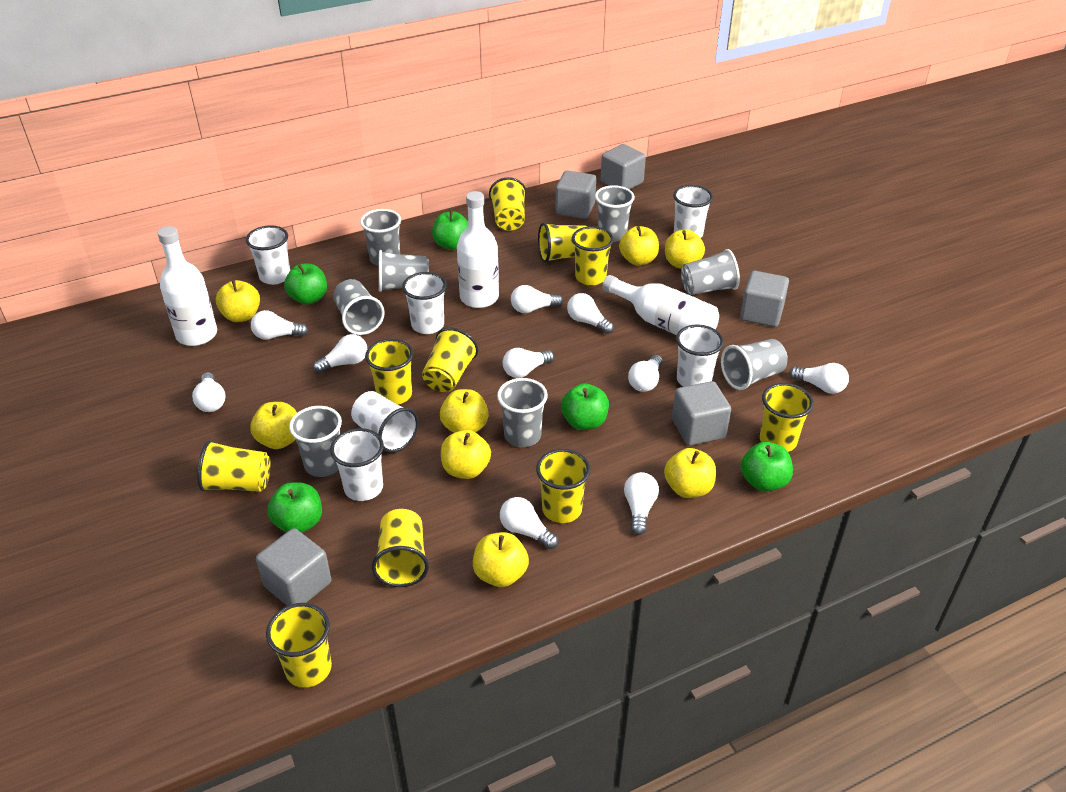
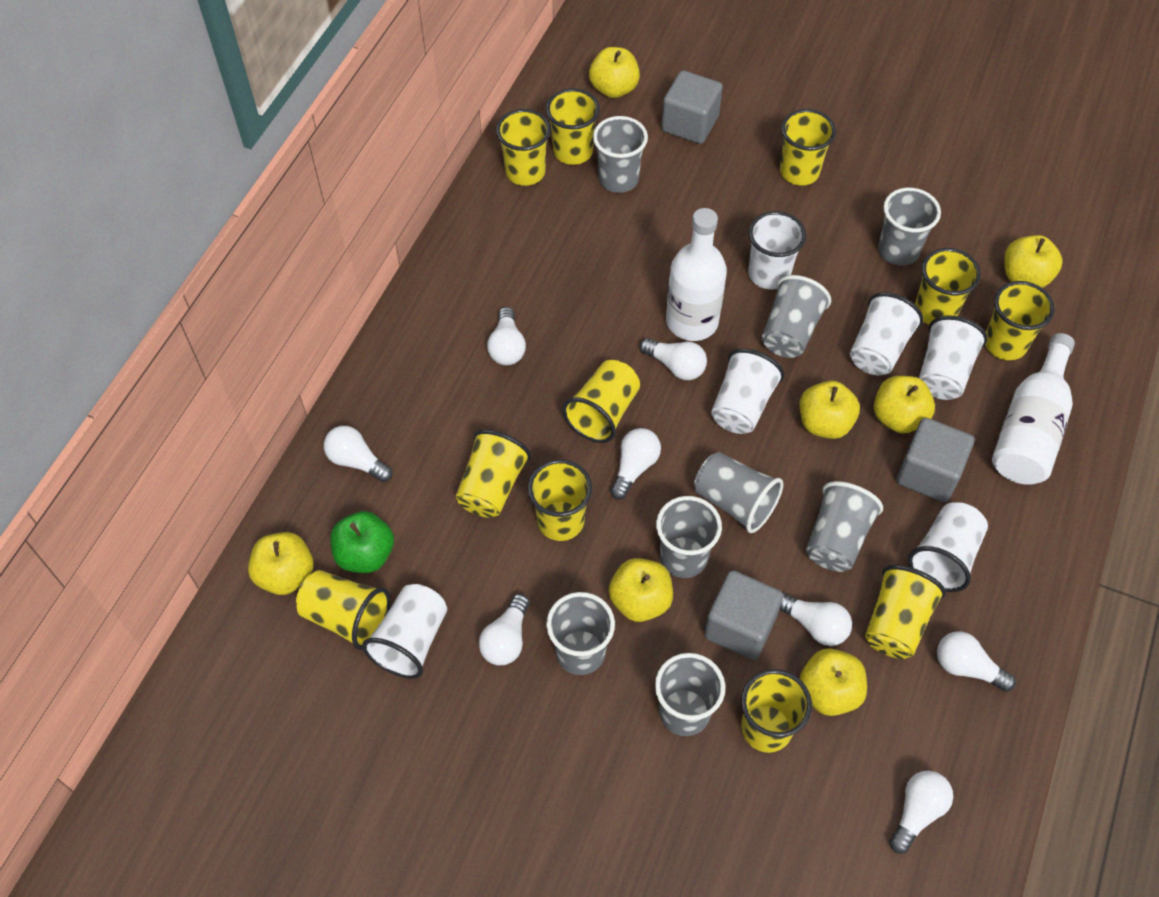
green apple: [267,482,322,533] [284,264,327,305] [432,210,468,250] [561,383,609,430] [741,442,793,492] = 5 -> [330,511,394,573] = 1
grey cube: [256,528,332,606] [555,170,596,219] [601,144,646,189] [672,381,731,446] [740,271,789,327] = 5 -> [661,70,723,144] [704,570,783,660] [896,418,974,502] = 3
white bottle: [157,226,217,346] [457,191,499,308] [602,275,719,335] = 3 -> [666,208,727,341] [992,333,1075,485] = 2
white light bulb: [192,372,225,412] [251,310,308,340] [313,334,367,373] [500,497,558,549] [503,348,554,378] [511,285,563,313] [567,293,614,334] [624,472,659,535] [628,355,663,392] [789,363,849,394] = 10 -> [324,426,392,482] [479,594,529,665] [487,307,526,365] [610,428,661,500] [640,338,707,380] [779,593,852,646] [889,771,953,854] [937,631,1016,692] = 8
yellow apple: [216,280,260,322] [250,402,297,449] [440,389,489,433] [441,430,491,479] [473,532,529,587] [619,226,659,265] [664,448,716,498] [665,230,705,269] = 8 -> [248,532,313,595] [589,47,640,98] [608,558,673,622] [800,381,860,439] [800,648,867,716] [874,376,935,433] [1004,235,1063,288] = 7
yellow cup: [197,440,271,492] [266,603,332,688] [365,339,414,405] [372,509,429,587] [422,327,478,392] [489,177,526,231] [536,449,591,523] [538,222,587,263] [572,226,614,286] [760,383,813,452] = 10 -> [296,570,390,650] [455,429,531,518] [496,109,551,186] [528,459,592,541] [546,88,600,165] [562,360,640,443] [741,669,812,753] [780,109,836,186] [865,565,946,659] [915,248,981,325] [985,281,1055,360] = 11

